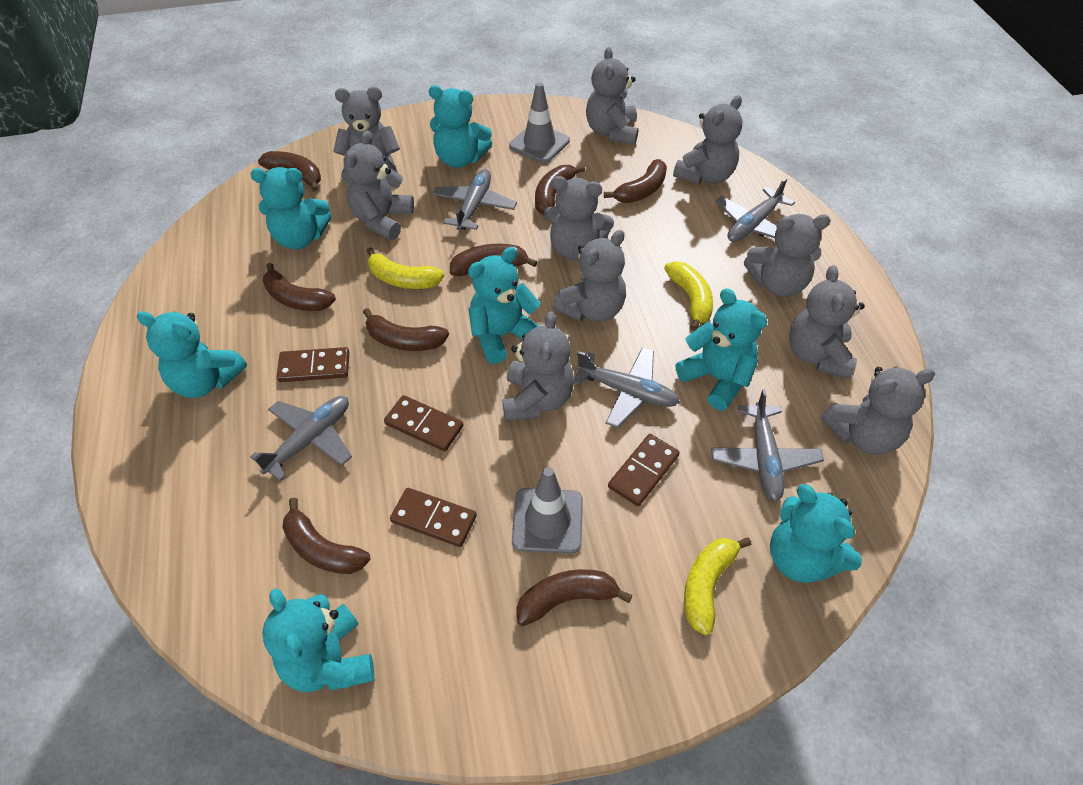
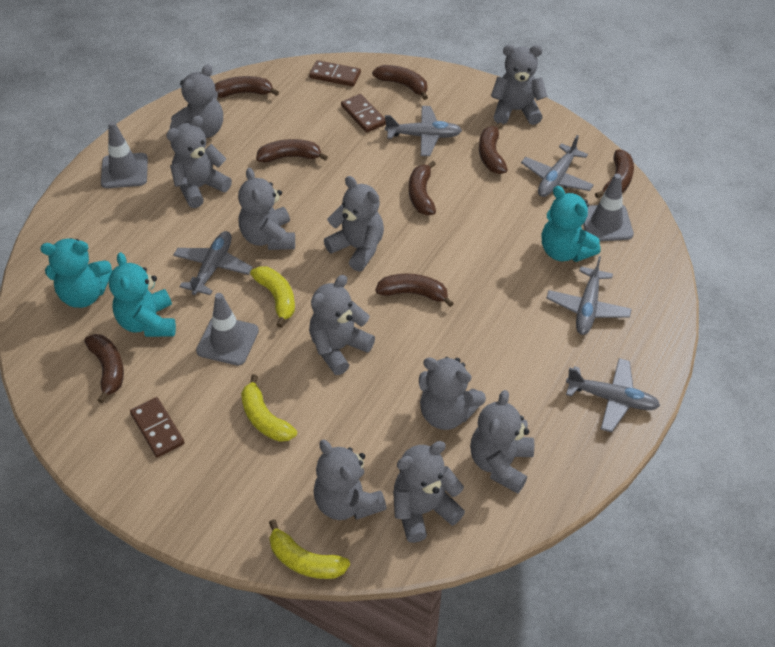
brown domino: [277,347,349,382] [384,395,463,451] [390,488,477,547] [608,434,680,506] = 4 -> [130,397,184,458] [309,60,361,87] [341,94,386,133] = 3
grey traffic cone: [509,82,570,163] [512,467,583,554] = 2 -> [101,121,148,188] [196,293,259,366] [583,174,634,241] = 3
turquoise teddy bear: [137,311,247,398] [250,167,331,249] [262,588,374,692] [429,85,492,168] [468,247,540,364] [676,288,767,411] [770,484,862,583] = 7 -> [40,238,112,308] [109,252,176,337] [542,186,601,262] = 3

